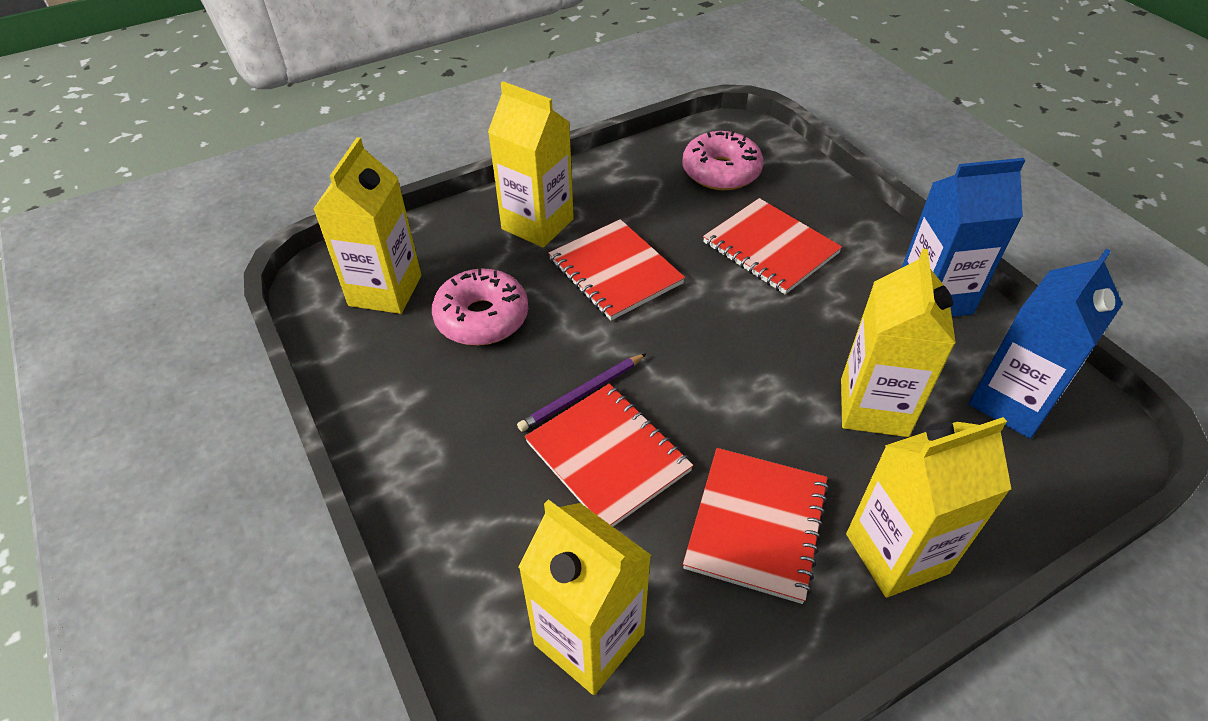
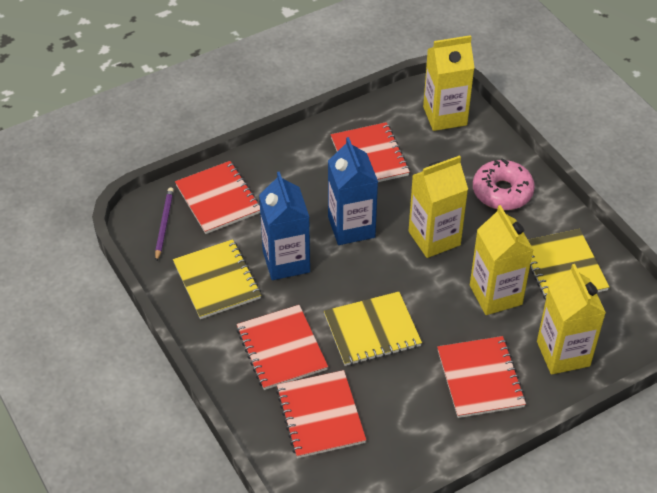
pink donut: [432,268,528,346] [682,131,763,191] = 2 -> [473,158,535,210] = 1
red notebook: [525,384,694,527] [548,219,685,321] [683,448,829,604] [703,198,842,294] = 4 -> [175,161,260,234] [237,305,328,390] [276,370,366,458] [331,122,410,182] [437,336,526,418] = 5
yellow carton: [313,137,421,314] [488,81,574,248] [518,499,651,695] [841,249,956,437] [846,417,1011,598] = 5 -> [409,155,468,258] [423,35,474,131] [470,205,534,315] [537,264,606,375] = 4
yellow notebook: none = 0 -> [173,239,261,319] [324,292,422,366] [528,229,609,299] = 3

